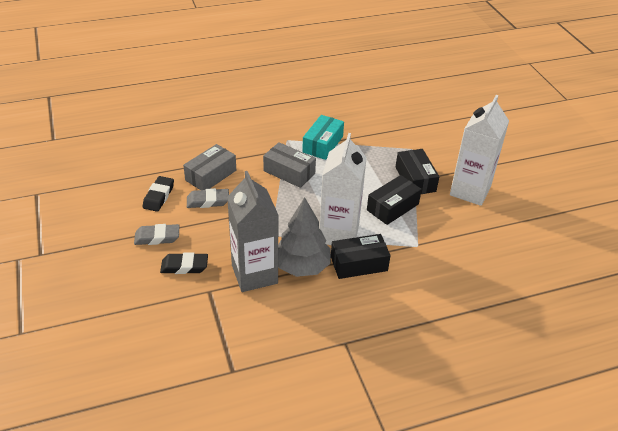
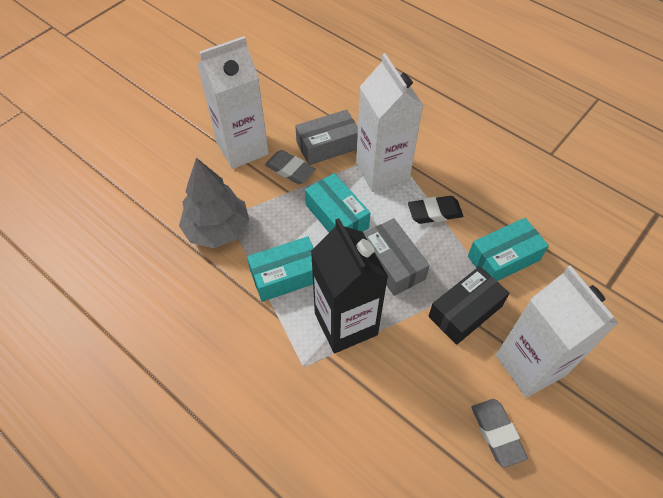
black box: [331,234,391,279] [367,175,422,225] [395,149,439,194] = 3 -> [428,266,510,345] = 1
black carton: none = 0 -> [311,218,388,353] = 1
black eraser: [143,176,174,212] [160,252,208,274] = 2 -> [408,196,463,224] = 1
grey carton: [227,171,279,292] = 1 -> none = 0
turquoise box: [302,115,344,160] = 1 -> [247,236,314,302] [305,173,370,232] [468,218,549,281] = 3
white carton: [319,133,367,245] [450,95,509,206] = 2 -> [197,36,269,169] [356,53,424,192] [496,265,618,398] = 3

